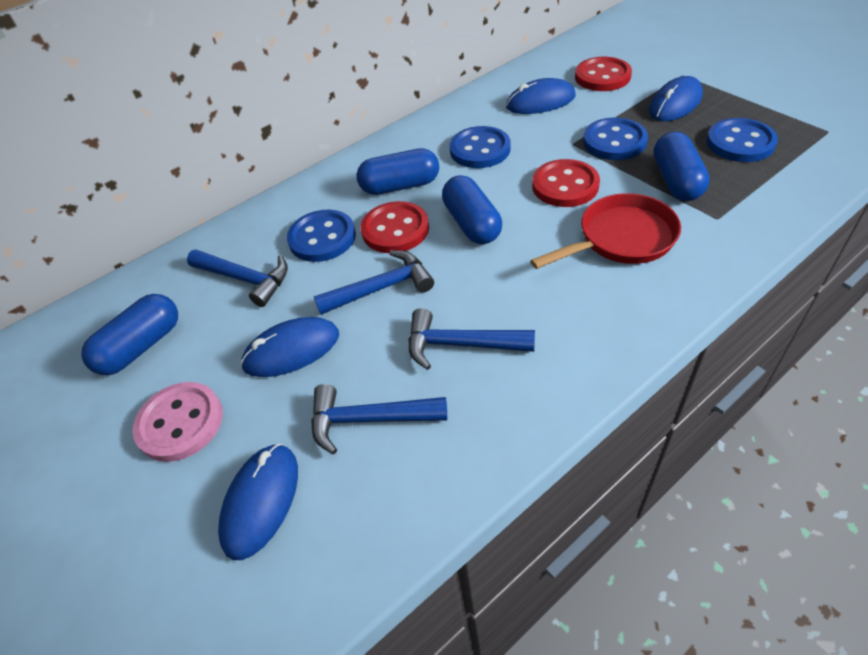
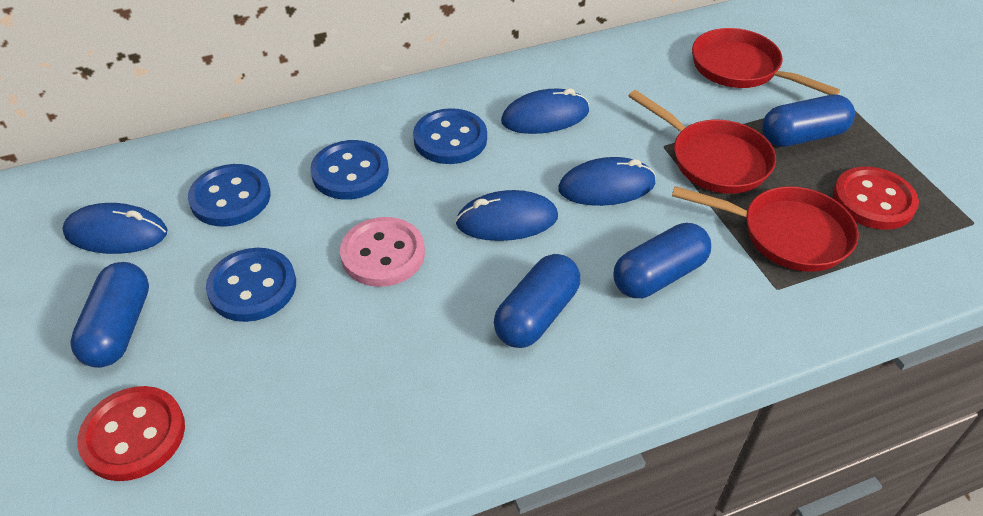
blue hammer: [187,250,288,307] [311,384,447,454] [314,250,434,315] [409,308,535,370] = 4 -> none = 0
red button: [361,201,429,253] [532,159,600,207] [575,57,632,91] = 3 -> [77,386,185,481] [833,167,919,230] = 2
red pan: [530,193,681,269] = 1 -> [629,90,776,194] [672,186,859,272] [692,28,840,95] = 3

